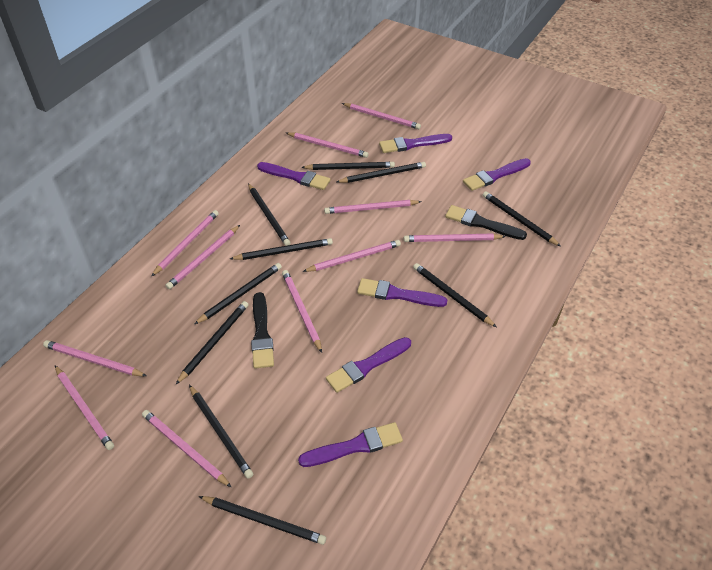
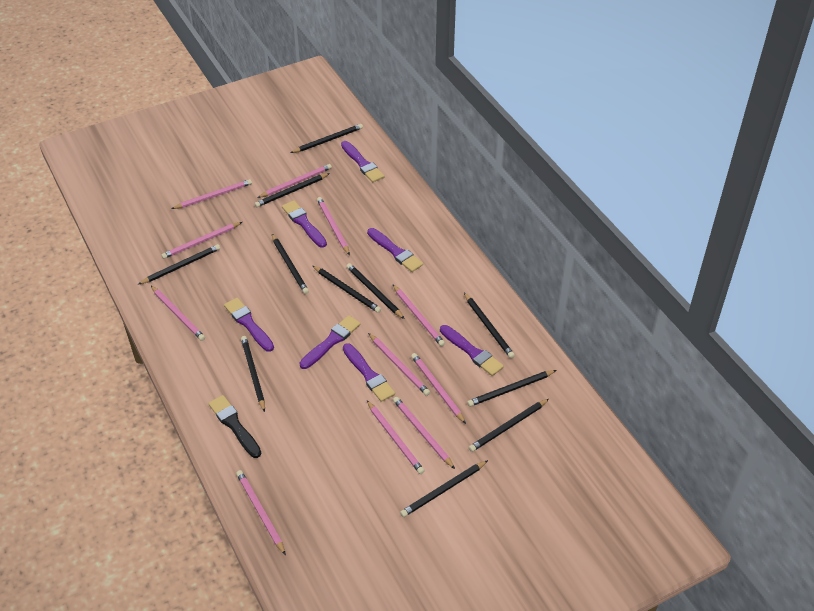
black brush: [251,292,274,369] [445,205,527,240] = 2 -> [208,395,262,458] = 1
black pencil: [176,301,249,384] [189,385,253,479] [194,263,282,324] [199,496,326,545] [230,238,333,260] [248,183,290,246] [301,162,395,170] [337,162,426,183] [413,263,496,327] [483,191,561,246] = 10 -> [138,244,220,284] [241,336,265,412] [255,173,330,207] [272,234,309,294] [290,124,363,153] [313,266,381,313] [346,263,405,319] [400,460,488,517] [464,293,515,358] [467,370,556,407] [469,399,549,452] = 11
purple brush: [257,162,330,190] [298,422,403,467] [326,337,411,393] [357,278,447,307] [379,134,452,153] [463,158,531,191] = 6 -> [224,298,274,352] [282,200,327,248] [300,315,361,369] [341,141,384,182] [343,343,395,402] [367,228,423,272] [440,325,504,376] = 7

